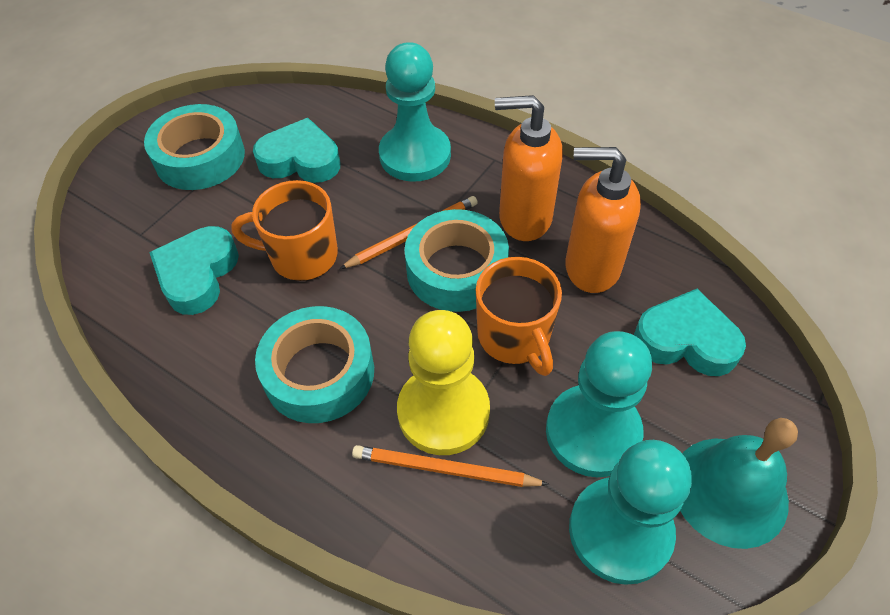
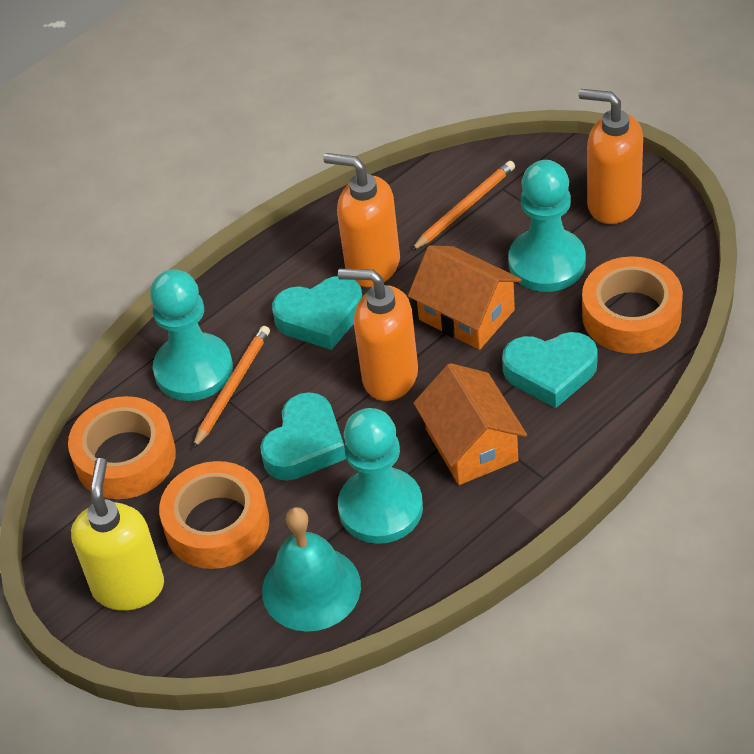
orange house: none = 0 -> [408,245,522,350] [413,363,527,485] = 2
orange mug: [231,180,338,281] [476,257,562,376] = 2 -> none = 0
orange soap dispenser: [495,95,563,241] [565,147,641,293] = 2 -> [323,153,400,287] [338,269,418,401] [579,89,643,224] = 3
orange tape: none = 0 -> [68,396,176,499] [159,461,269,569] [582,256,683,354] = 3
turquoise tape: [144,104,245,190] [255,306,374,423] [404,209,509,312] = 3 -> none = 0
yellow pawn: [397,310,490,455] = 1 -> none = 0
yellow soap dispenser: none = 0 -> [71,458,164,611] = 1

